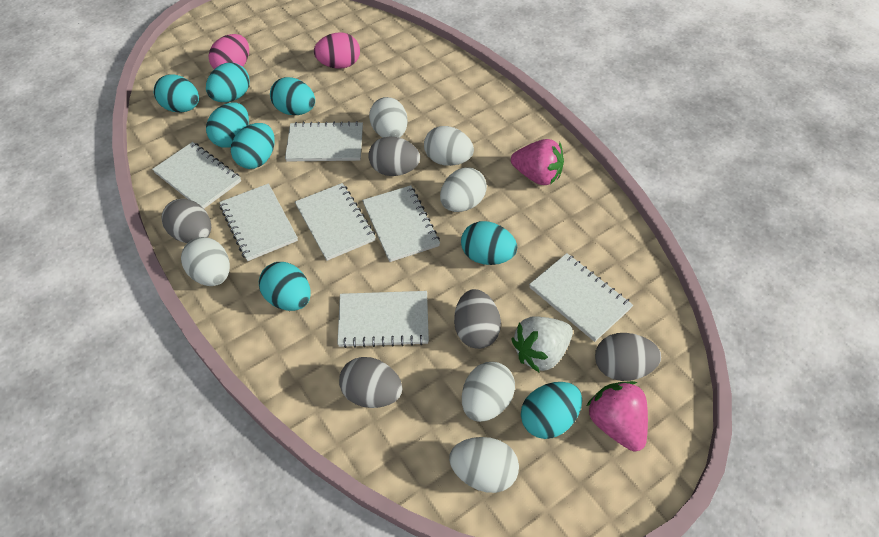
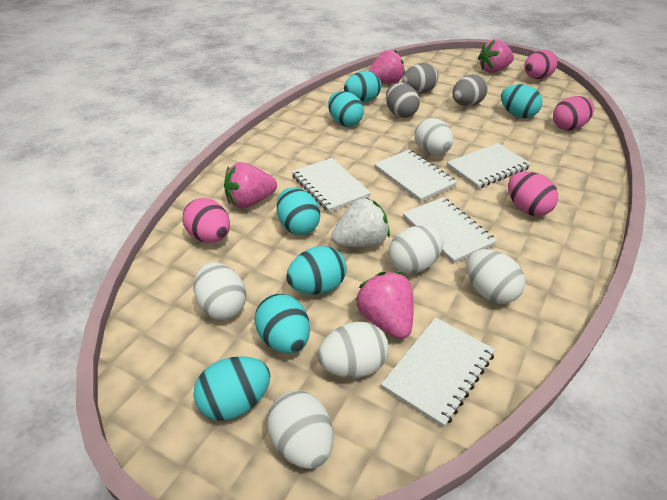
grey egg: [161,199,211,243] [339,357,402,408] [368,137,420,176] [454,289,501,349] [595,333,661,381] = 5 -> [386,83,420,118] [402,63,438,93] [453,74,488,106] = 3
pink egg: [208,34,249,69] [314,32,360,69] = 2 -> [183,198,230,243] [508,171,558,216] [524,49,558,79] [553,96,594,131] = 4
pink strawberry: [511,139,564,185] [587,381,648,451] = 2 -> [224,162,277,208] [356,272,414,339] [369,49,405,84] [478,39,514,73] = 4
turquoise egg: [154,74,199,113] [206,63,250,102] [206,102,249,148] [231,123,275,169] [259,262,311,311] [270,77,315,115] [461,221,517,265] [521,382,582,439] = 8 -> [194,356,270,421] [254,294,310,354] [277,187,320,235] [286,246,347,294] [328,91,364,127] [344,71,381,102] [501,84,542,118] = 7
white notebook: [152,142,241,208] [219,183,298,261] [285,121,363,161] [295,183,376,261] [337,291,429,348] [362,185,440,262] [529,253,633,342] = 7 -> [292,158,371,212] [374,150,457,202] [381,317,495,428] [403,197,497,264] [447,143,531,189] = 5

